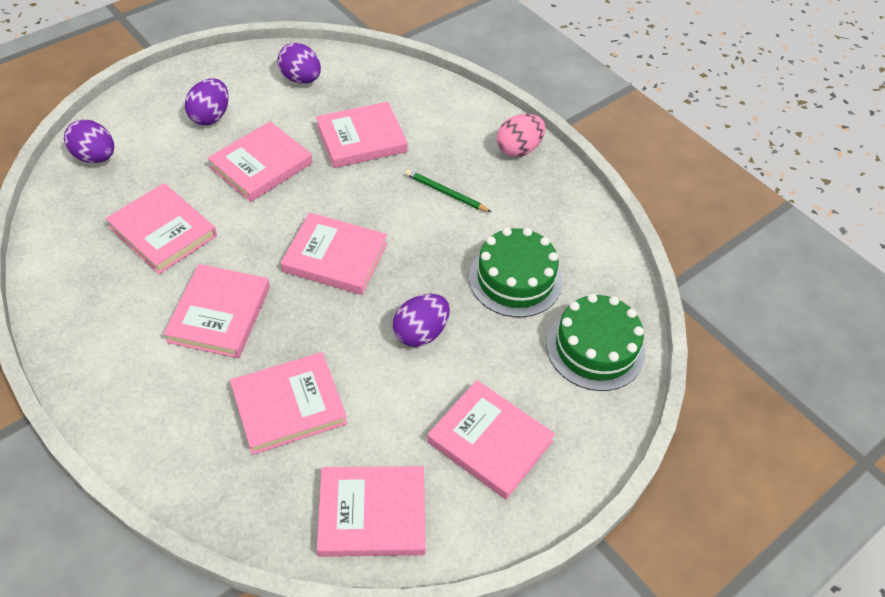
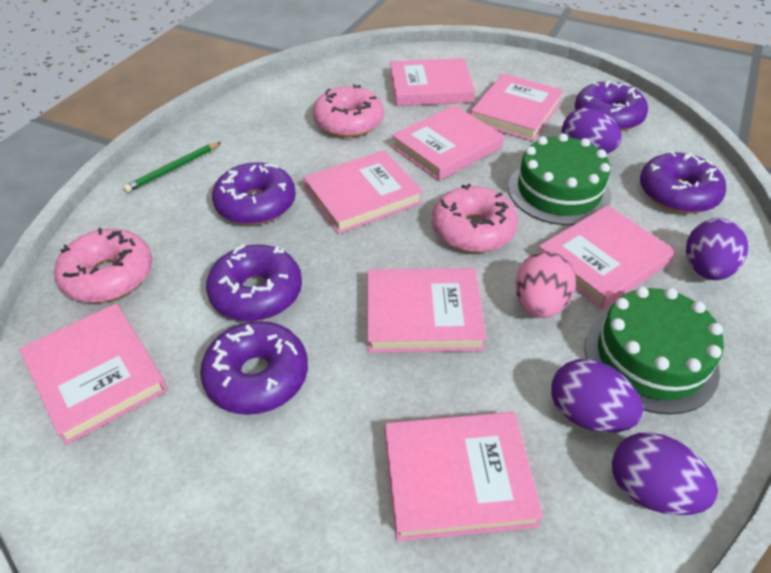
pink donut: none = 0 -> [54,228,152,303] [313,84,384,137] [432,183,518,252] = 3
purple donut: none = 0 -> [200,321,308,415] [206,244,302,321] [212,162,296,225] [575,81,648,131] [640,151,726,213] = 5

